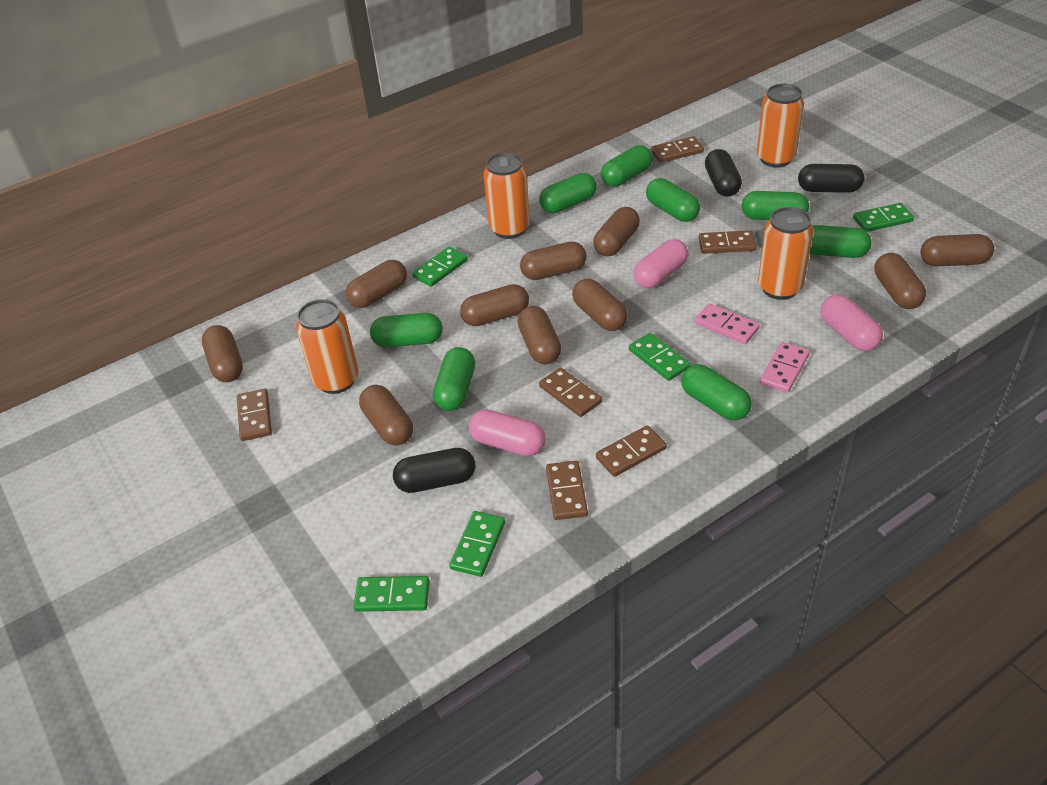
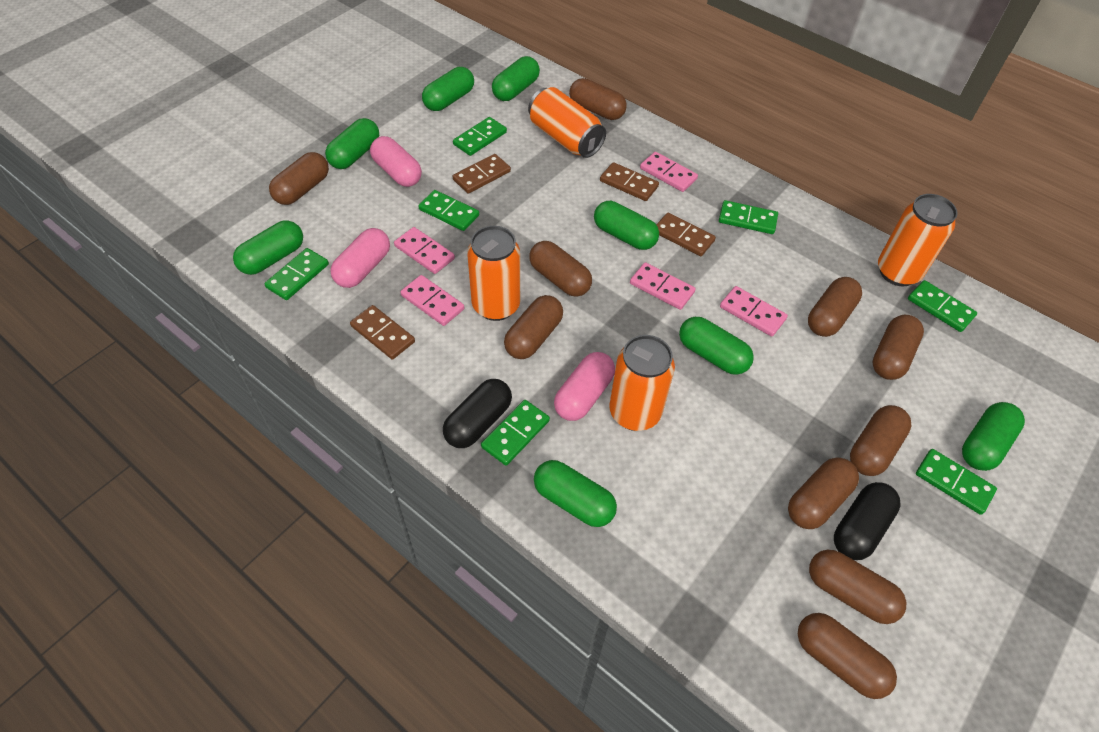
black capsule: [393,448,475,493] [705,149,742,197] [798,164,864,193] = 3 -> [443,379,512,448] [834,482,901,560] = 2
brown domino: [237,389,272,441] [539,368,602,417] [546,461,588,520] [596,425,667,477] [651,136,704,163] [699,230,756,254] = 6 -> [350,305,415,359] [453,154,511,194] [600,162,659,201] [656,213,716,256] = 4
green domino: [353,576,430,612] [412,247,468,287] [449,511,505,577] [629,333,690,381] [853,203,914,232] = 5 -> [264,248,329,300] [418,190,479,231] [453,117,507,156] [481,400,550,466] [719,200,778,234] [908,280,977,332] [916,449,997,515] = 7
pink domino: [694,304,760,344] [760,342,810,393] = 2 -> [394,227,455,274] [400,275,464,326] [630,262,696,310] [640,152,698,192] [720,286,788,337] = 5

